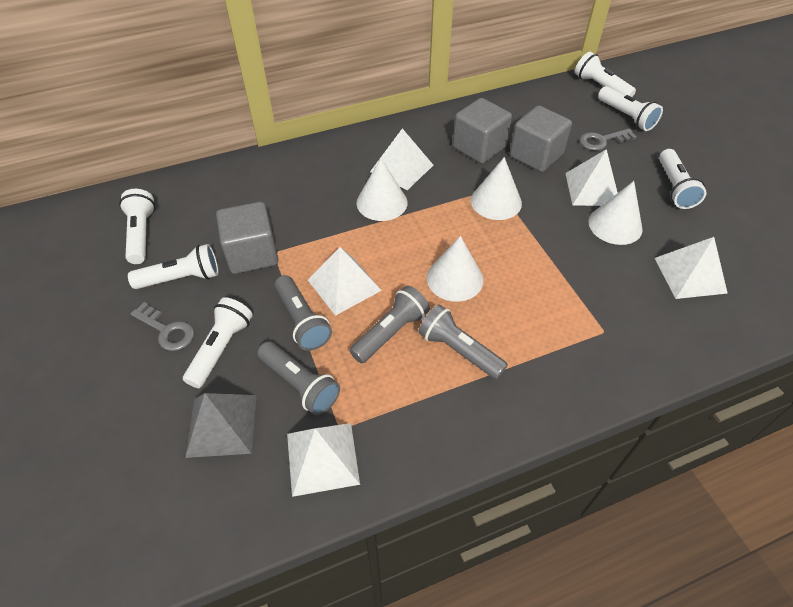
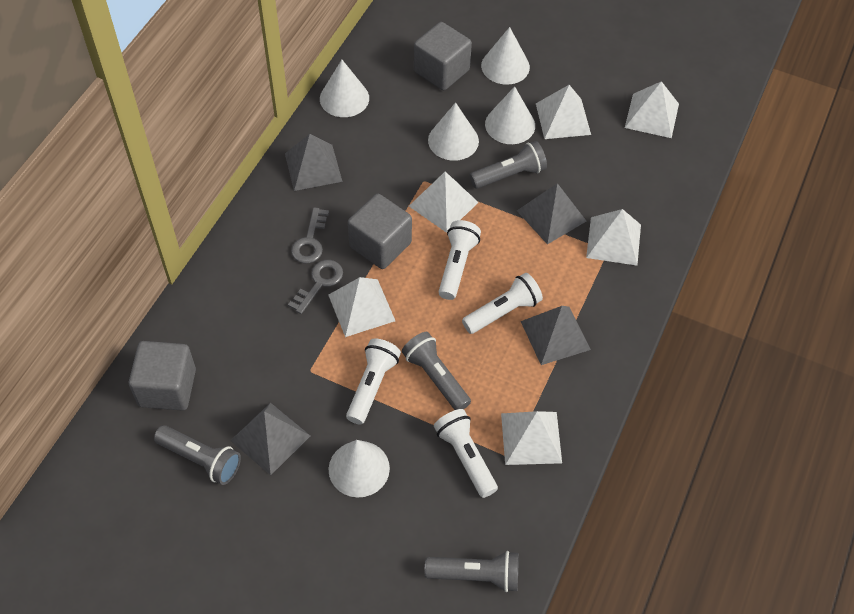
grey pyramid: [185,393,257,458] = 1 -> [230,403,310,475] [285,134,343,191] [517,183,586,244] [521,306,591,365] = 4
white cone: [356,158,408,221] [427,236,483,302] [471,157,522,220] [589,181,643,245] = 4 -> [320,60,369,117] [329,440,390,497] [428,102,479,161] [481,27,530,85] [485,86,535,144] = 5
white flashlight: [119,189,155,264] [128,244,219,289] [183,297,253,388] [575,52,636,97] [598,86,663,131] [659,149,706,209] = 6 -> [346,338,401,425] [434,409,498,498] [438,220,481,300] [462,273,543,334] = 4
white pyramid: [287,423,360,497] [308,247,382,316] [370,128,433,190] [565,149,618,206] [655,237,728,299] = 5 -> [329,277,395,337] [409,172,479,233] [501,411,562,465] [536,85,591,139] [586,209,641,266] [625,81,679,138] = 6

